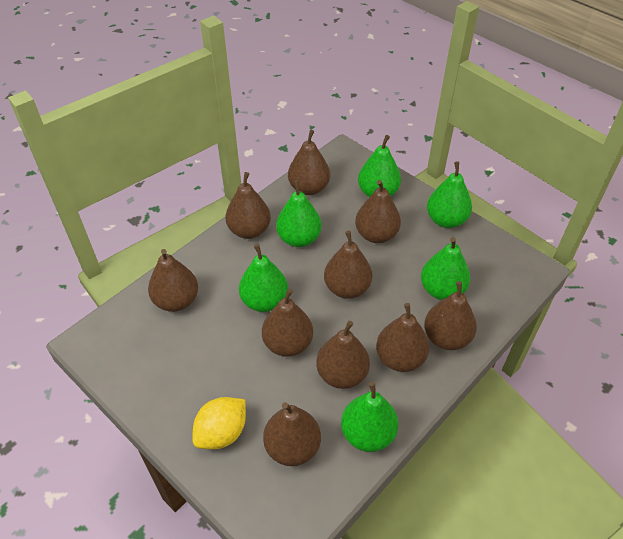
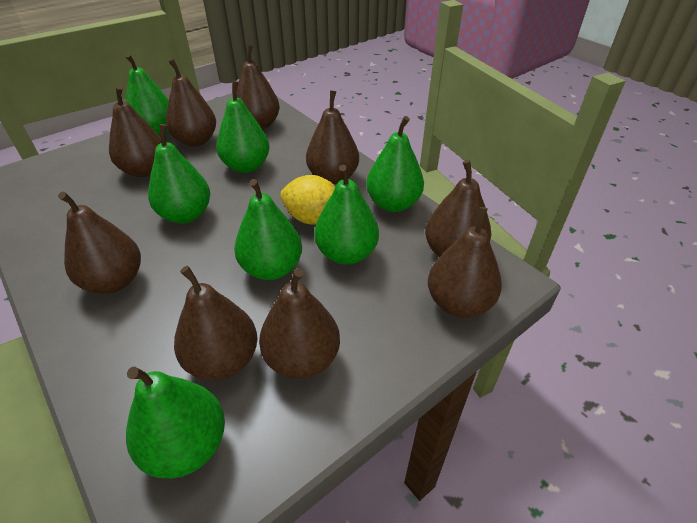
brown pear: [148,249,198,312] [225,172,271,239] [262,289,313,357] [263,402,321,466] [288,130,330,195] [316,321,370,389] [324,231,372,299] [355,180,401,243] [376,303,429,372] [424,281,477,350] = 10 -> [58,192,141,294] [109,86,162,177] [166,59,216,146] [174,266,257,380] [236,45,280,130] [259,268,340,379] [306,90,359,184] [425,160,491,257] [428,207,502,317] = 9
green pear: [239,244,288,312] [276,180,322,247] [341,382,398,452] [358,135,401,197] [421,237,470,300] [427,161,472,228] = 6 -> [125,53,169,136] [126,367,225,478] [148,124,210,223] [216,81,270,173] [234,179,302,280] [314,165,379,265] [366,116,424,212] = 7

